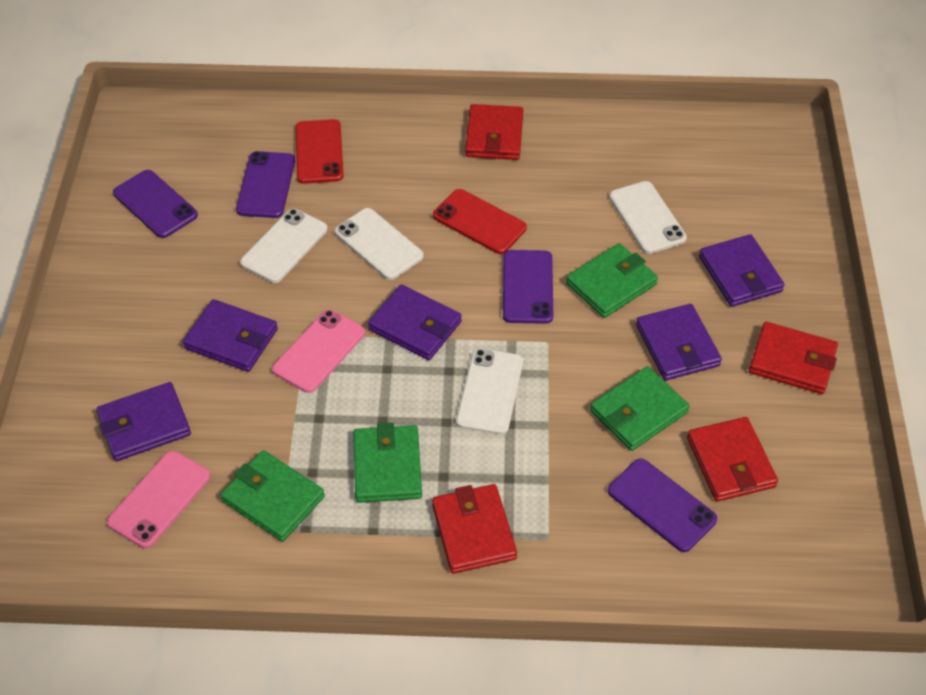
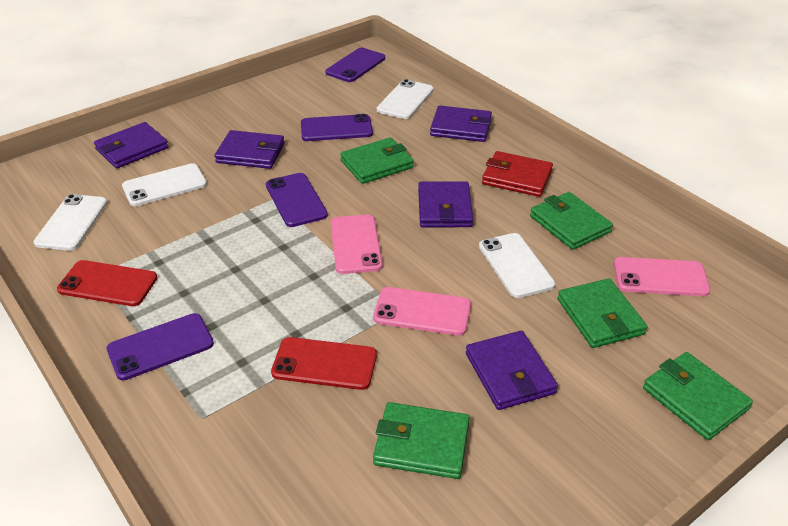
green wallet: [220,450,325,542] [353,423,422,503] [566,243,658,318] [590,366,690,451] = 4 -> [340,137,414,184] [373,402,470,479] [530,192,613,250] [557,278,647,348] [643,352,753,440] = 5
pink phone: [107,451,211,548] [272,309,365,393] = 2 -> [331,214,383,274] [373,287,471,336] [614,257,710,296] = 3
red wallet: [432,484,517,574] [465,104,523,160] [687,417,778,501] [749,322,838,394] = 4 -> [482,151,553,197] = 1

